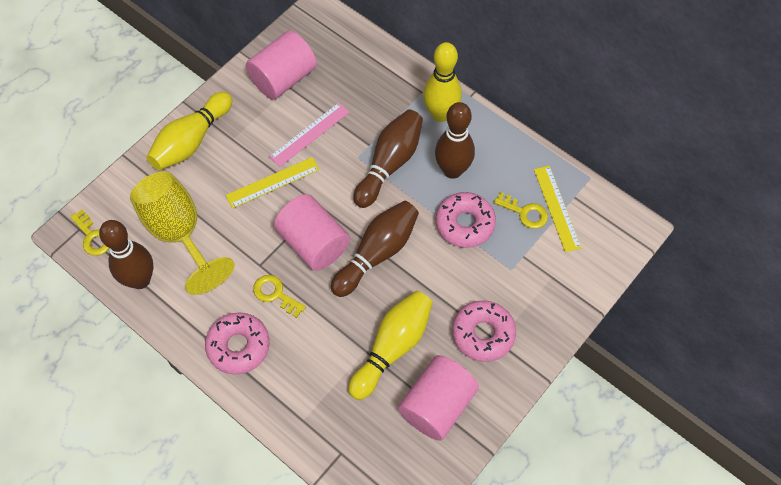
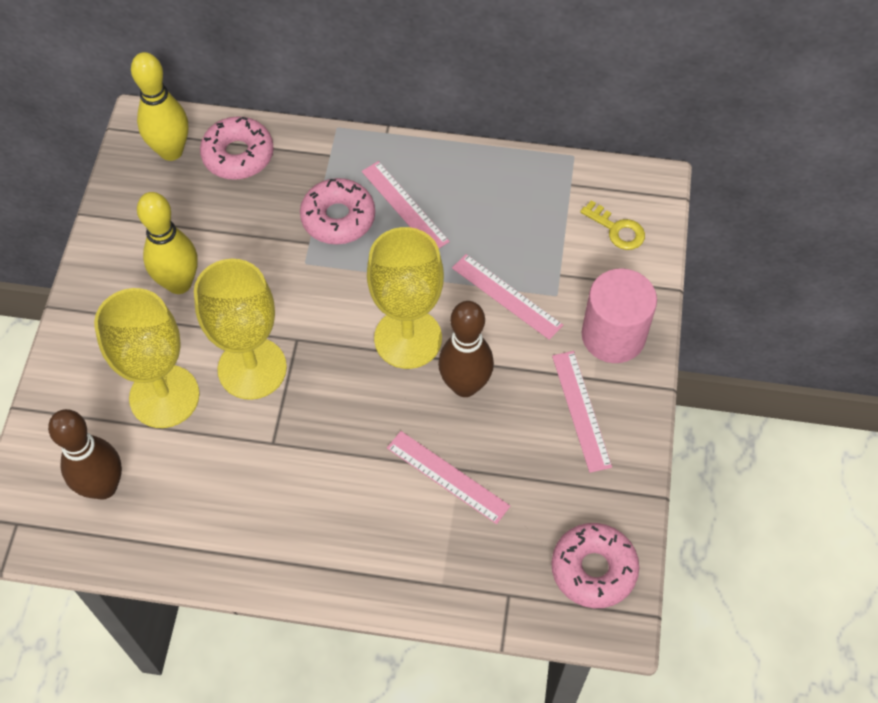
brown bowling pin: [99,220,153,289] [331,201,419,297] [353,109,423,208] [435,102,475,179] = 4 -> [48,409,122,500] [438,301,494,397] = 2
pink cylinder: [246,31,317,99] [274,194,350,271] [398,355,479,441] = 3 -> [582,268,657,363] = 1
pink ruler: [269,103,350,167] = 1 -> [362,161,450,248] [387,431,510,524] [452,254,563,340] [552,351,612,473] = 4
yellow bowling pin: [146,92,232,170] [348,291,433,400] [423,42,462,122] = 3 -> [131,52,188,161] [137,192,198,294] = 2
yellow goblet: [130,171,235,295] = 1 -> [94,288,200,428] [194,259,287,400] [367,227,444,369] = 3
yellow key: [70,210,109,256] [253,275,306,318] [494,192,548,229] = 3 -> [580,200,645,250] = 1
yellow ruler: [225,157,319,209] [534,166,581,252] = 2 -> none = 0

